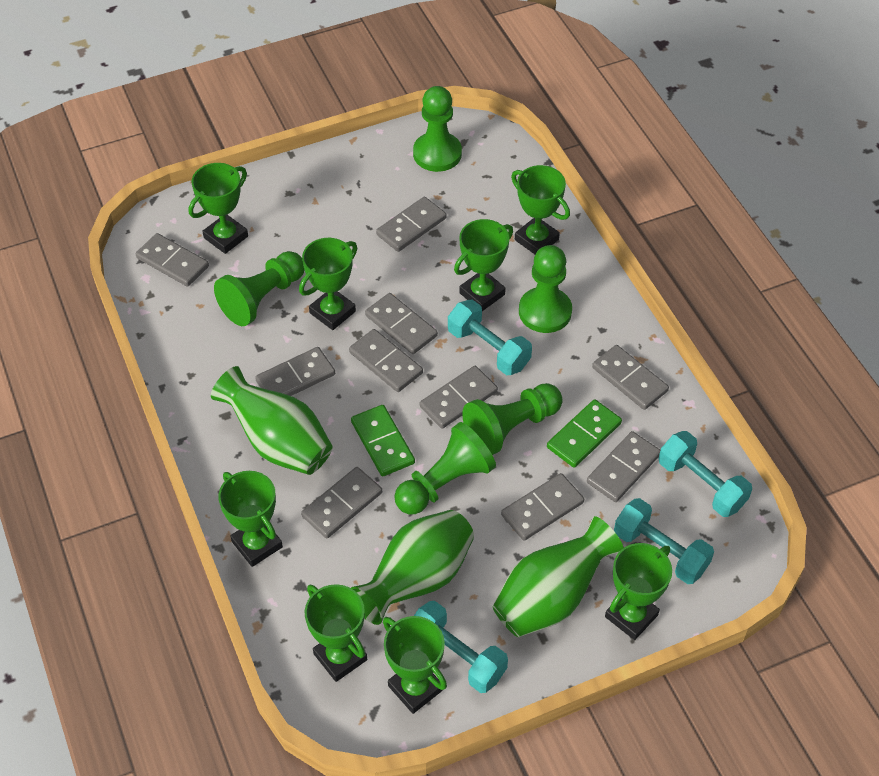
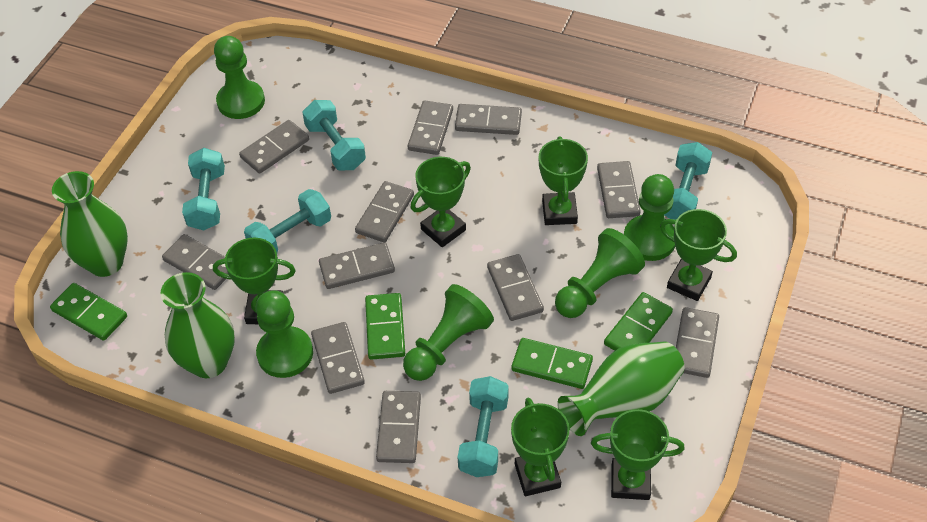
green domino: [351,405,415,477] [547,399,622,468] = 2 -> [50,283,127,341] [365,293,405,360] [511,338,593,389] [604,292,673,351] = 4
green trophy: [189,163,248,254] [218,471,283,567] [299,238,357,330] [305,584,367,682] [383,616,447,714] [454,219,513,311] [511,165,570,254] [605,543,672,640] = 8 -> [213,238,296,324] [411,157,471,247] [511,398,569,496] [539,136,588,225] [591,409,685,500] [660,209,737,301] = 6
grey domino: [136,233,209,287] [255,347,335,396] [301,467,382,539] [349,329,423,392] [365,293,438,354] [376,197,447,252] [420,366,498,429] [501,473,584,541] [587,431,660,502] [592,345,669,410] = 10 -> [162,234,228,290] [239,120,309,174] [311,322,365,394] [319,243,395,289] [355,181,414,243] [376,391,421,463] [408,100,453,155] [455,104,522,135] [487,254,544,321] [597,161,641,218] [676,307,719,378] = 11
turquoise dumbbell: [414,601,508,693] [448,299,532,375] [614,498,714,584] [659,431,752,517] = 4 -> [182,148,225,230] [244,189,331,252] [302,100,366,170] [458,376,509,477] [664,142,712,220] = 5

